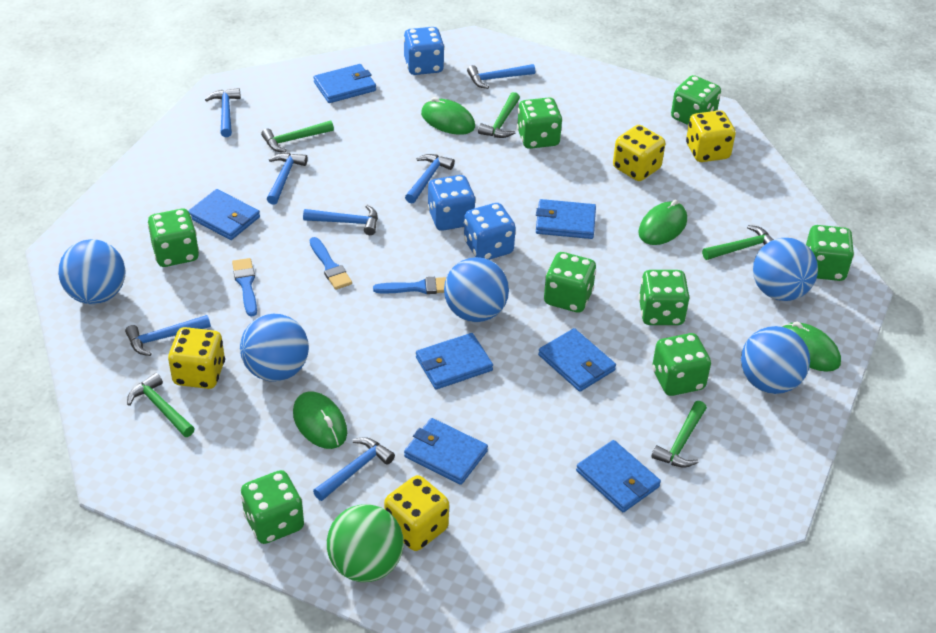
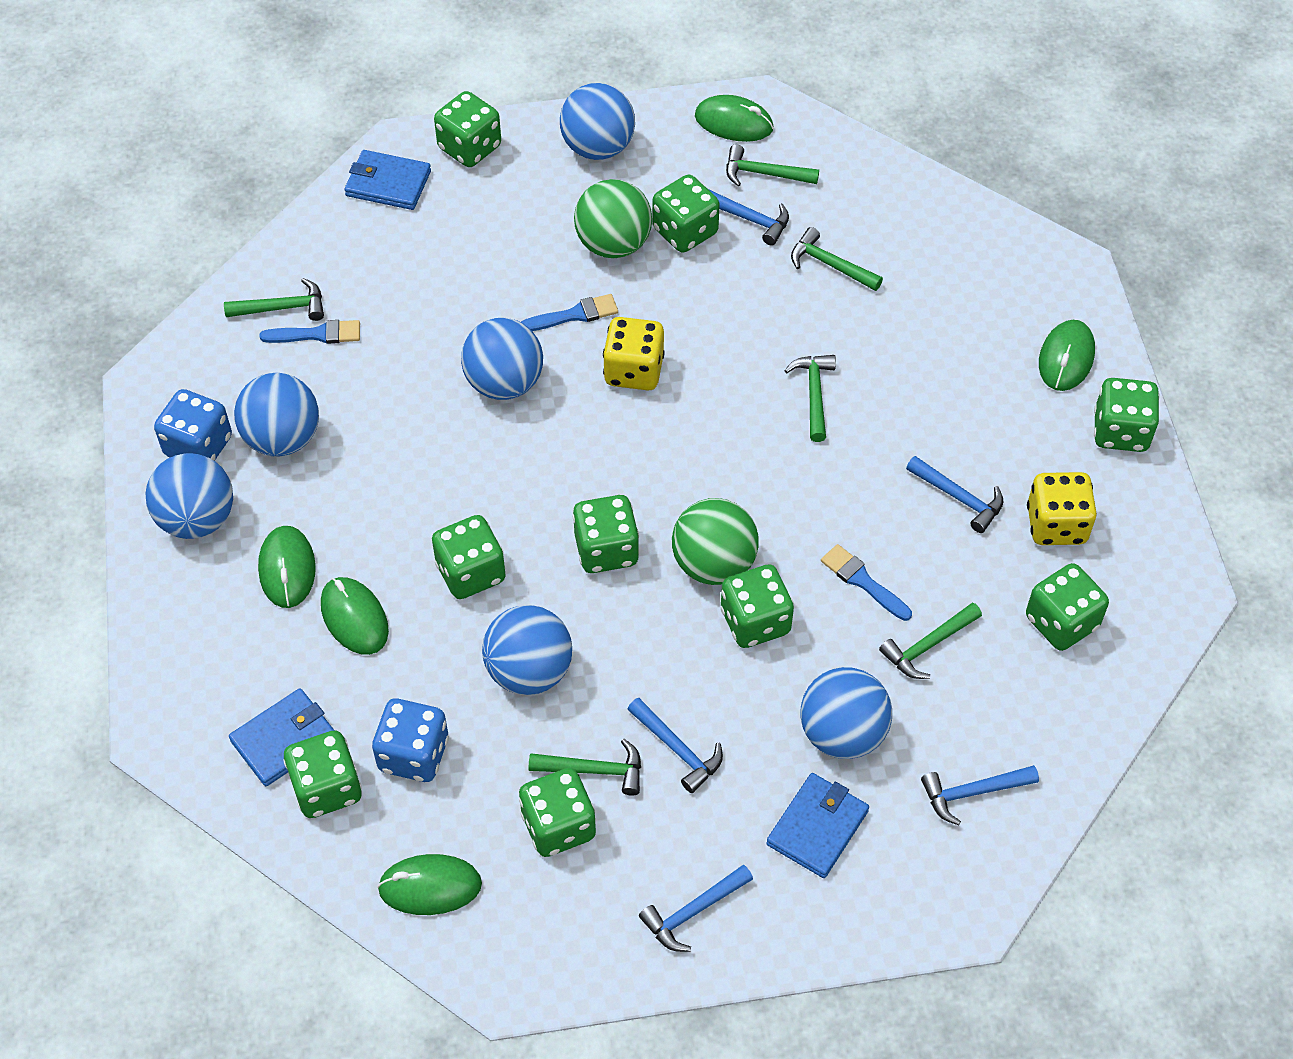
blue ball: [58,239,125,304] [240,314,309,382] [444,257,509,322] [741,326,810,394] [753,238,818,301] = 5 -> [146,453,233,539] [234,373,319,457] [461,318,543,400] [482,605,572,695] [560,83,635,160] [800,667,892,759] = 6
blue dice: [403,27,445,75] [427,175,476,231] [464,203,516,260] = 3 -> [154,389,232,461] [372,698,449,782] = 2
blue hammer: [125,315,211,356] [205,88,241,137] [267,153,308,205] [303,205,378,235] [313,437,395,501] [405,154,455,203] [467,64,535,89] = 7 -> [627,698,723,793] [639,864,753,952] [708,189,789,246] [906,456,1003,533] [921,765,1039,825] = 5
blue wallet: [188,189,260,240] [313,64,376,103] [404,418,488,485] [416,333,493,389] [536,199,596,239] [538,328,616,392] [576,440,661,512] = 7 -> [229,688,335,786] [344,150,431,210] [766,773,869,878] = 3
green ball: [327,504,404,582] = 1 -> [574,179,652,258] [672,498,759,585] = 2
green dice: [147,209,199,267] [241,470,304,544] [517,97,563,149] [544,252,596,313] [639,270,690,325] [652,333,711,396] [671,75,721,125] [806,225,854,281] = 8 -> [283,731,362,818] [432,515,506,599] [434,91,501,167] [519,768,596,857] [572,495,639,573] [652,175,720,253] [721,565,794,648] [1026,563,1109,651] [1094,378,1160,452] = 9
green hammer: [127,373,195,437] [261,120,334,153] [478,92,520,138] [651,401,707,468] [702,225,774,260] = 5 -> [224,278,324,321] [529,739,641,796] [726,144,819,186] [784,355,836,442] [791,227,883,291] [879,602,982,679] = 6
green mouse: [293,391,347,449] [421,97,475,135] [638,200,687,245] [781,322,841,372] = 4 -> [258,526,316,608] [321,577,389,655] [377,854,482,915] [695,95,773,142] [1039,320,1095,391] = 5
yellow dice: [168,327,225,389] [384,475,449,551] [613,125,665,181] [686,110,736,162] = 4 -> [603,317,665,390] [1027,472,1097,545] = 2

